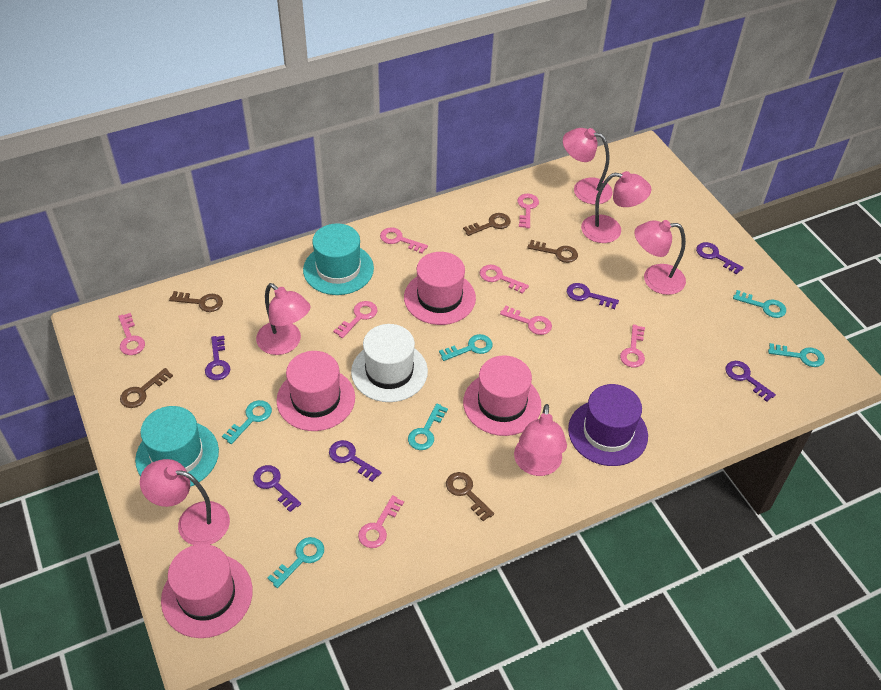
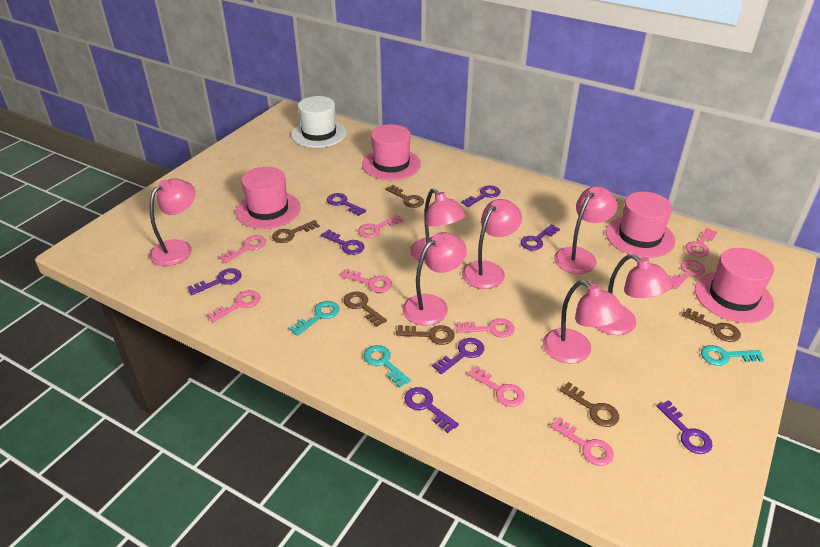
brown key: [120,368,173,408] [169,291,223,312] [446,472,494,521] [463,213,511,236] [527,240,578,263] = 5 -> [272,220,320,243] [344,291,387,327] [385,185,424,208] [396,325,455,345] [559,382,619,427] [682,308,741,342] = 6
pink key: [118,313,145,355] [333,301,377,338] [358,495,404,548] [380,227,428,253] [480,265,529,294] [500,305,552,335] [517,194,539,228] [620,325,645,368] = 8 -> [207,290,260,322] [219,235,266,263] [341,269,392,292] [358,215,403,238] [456,318,515,337] [468,366,525,407] [550,417,614,466] [670,260,705,289] [686,228,717,257] = 9
pink lamp: [140,459,230,545] [256,283,311,355] [514,404,567,476] [563,128,613,204] [581,171,651,243] [634,220,686,295] = 6 -> [149,178,195,266] [403,232,467,326] [410,188,466,263] [462,199,522,289] [543,280,625,364] [554,186,617,274] [596,254,673,335] = 7
purple hat: [568,384,648,466] = 1 -> none = 0
purple key: [205,336,230,380] [253,465,301,512] [329,440,382,482] [567,283,619,309] [696,242,744,274] [725,361,776,402] = 6 -> [188,268,242,295] [321,229,364,255] [327,193,366,216] [404,387,459,433] [432,338,484,374] [461,185,500,207] [520,224,560,250] [657,400,713,454] = 8
turquoise hat: [135,406,219,487] [303,223,374,295] = 2 -> none = 0
turquoise key: [222,400,272,444] [268,537,324,588] [408,404,448,450] [439,334,492,361] [733,290,786,318] [768,343,825,367] = 6 -> [289,301,339,336] [364,345,411,388] [701,345,764,366] = 3

